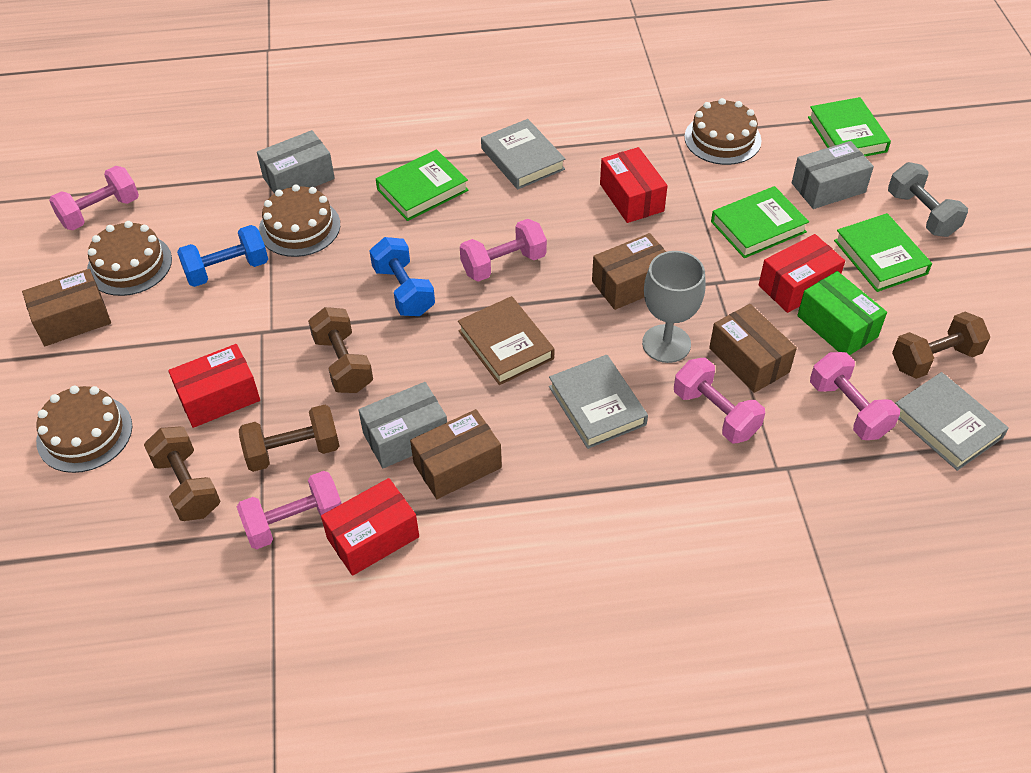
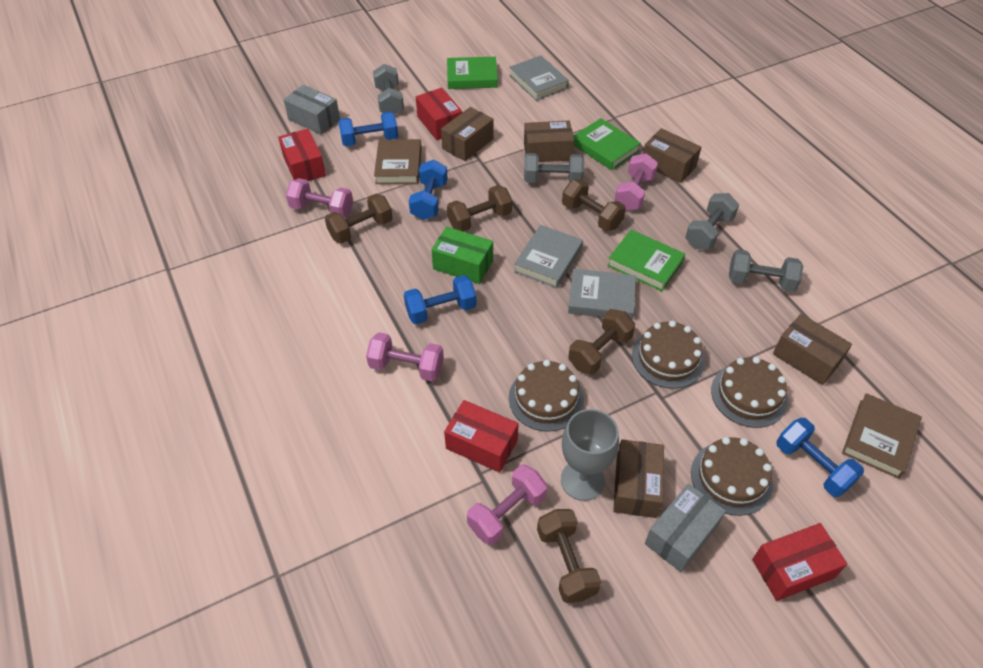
blue dumbbell: [177,225,268,287] [370,237,435,316] = 2 -> [338,111,398,146] [404,275,476,324] [409,160,448,220] [776,418,864,497] = 4
brown book: [458,296,554,385] = 1 -> [374,139,422,184] [842,393,922,479] = 2
brown box: [22,269,111,346] [410,409,502,499] [592,233,666,310] [709,304,797,393] = 4 -> [441,107,494,161] [524,121,574,162] [613,439,664,518] [643,128,701,183] [773,314,852,385] = 5
brown dumbbell: [144,427,221,521] [239,405,339,472] [308,307,373,393] [892,312,990,379] = 4 -> [325,193,393,244] [447,185,512,232] [537,509,602,603] [562,179,626,231] [568,309,635,375] = 5
green book: [376,150,469,221] [711,186,809,258] [808,97,891,157] [834,213,932,292] = 4 -> [447,57,498,89] [573,118,641,170] [607,230,685,291] = 3
grey box: [257,130,335,194] [358,382,447,468] [792,141,874,209] = 3 -> [283,85,340,135] [645,484,726,573] = 2
grey dumbbell: [888,162,968,237] = 1 -> [373,64,404,115] [524,153,584,183] [685,193,739,249] [729,249,803,292] = 4
pink dumbbell: [49,166,139,230] [237,471,342,549] [460,219,547,282] [674,358,765,443] [810,352,900,440] = 5 -> [286,178,353,217] [366,332,444,382] [467,464,547,545] [614,153,658,211] = 4

